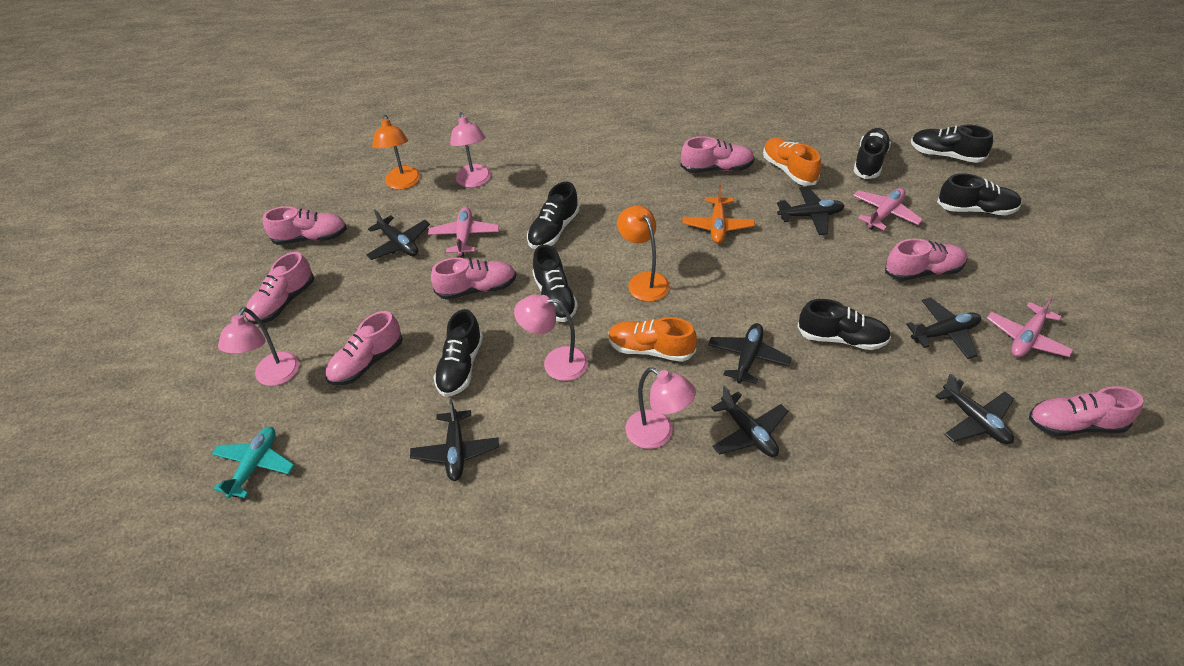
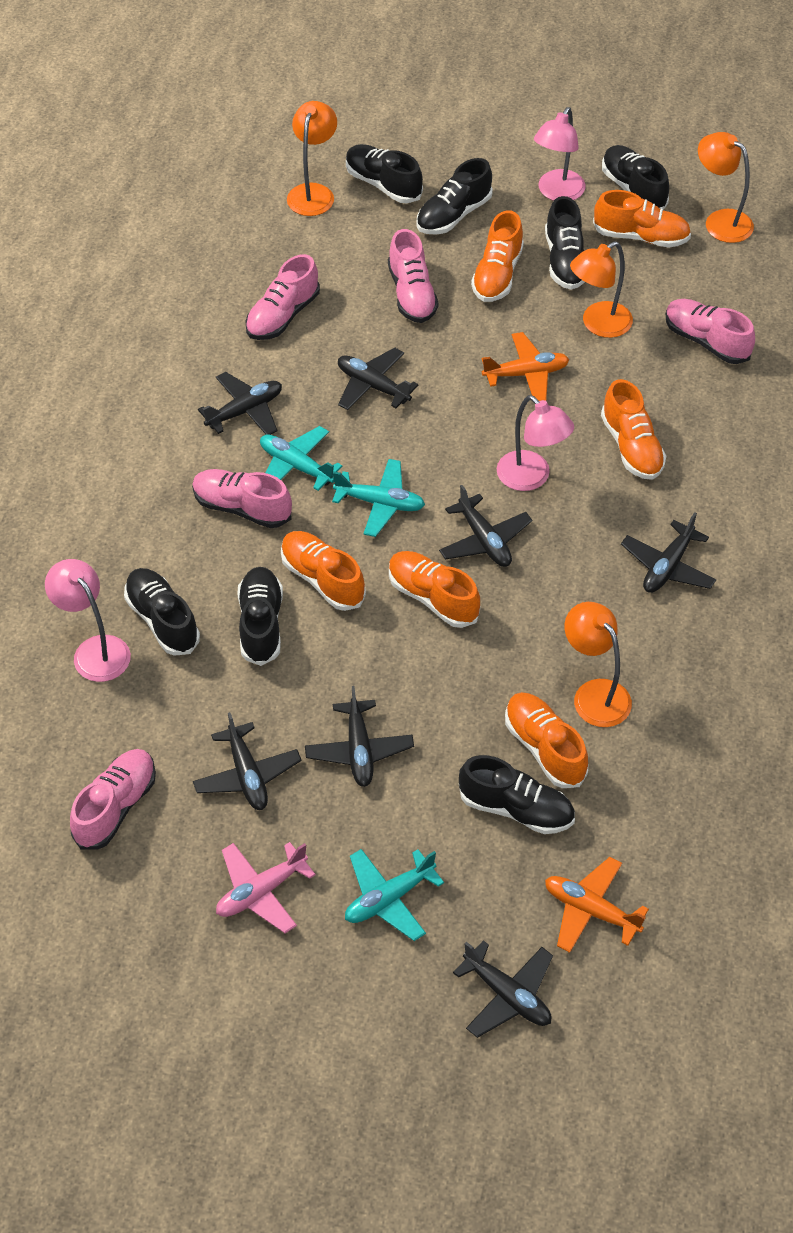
orange lamp: [372,115,420,190] [617,205,670,302] = 2 -> [287,101,337,216] [565,602,632,727] [570,241,633,338] [698,132,754,243] = 4
orange plane: [682,184,755,244] = 1 -> [482,332,569,401] [545,857,649,953] = 2
orange shoe: [608,317,697,362] [763,138,821,186] = 2 -> [281,531,366,611] [389,551,480,628] [471,210,524,302] [505,692,588,788] [593,190,691,248] [601,379,666,480] = 6
pink lamp: [218,307,299,386] [450,112,491,188] [514,294,588,381] [625,367,696,449] = 4 -> [45,559,131,682] [497,395,574,491] [534,107,586,201] = 3
pink plane: [428,207,499,257] [853,188,923,230] [987,296,1073,357] = 3 -> [216,842,316,933] = 1
pink shoe: [245,252,314,324] [263,206,347,245] [325,311,403,385] [431,258,517,300] [681,136,755,173] [885,239,967,281] [1029,386,1144,436] = 7 -> [70,749,156,850] [192,469,292,528] [245,254,320,340] [388,229,438,323] [666,299,755,364] = 5
turquoise plane: [212,427,294,499] = 1 -> [260,426,342,491] [332,459,425,537] [345,849,444,941] = 3

